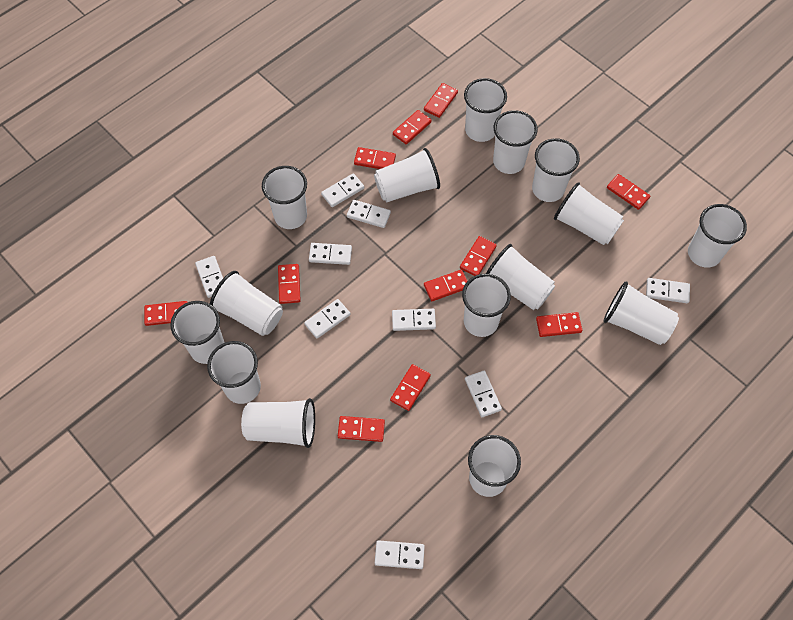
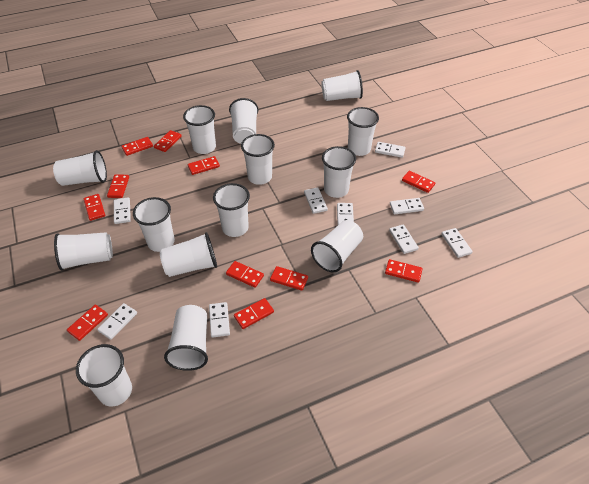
white cup: [170,301,225,364] [207,341,261,404] [210,271,283,336] [241,398,315,448] [262,166,307,229] [374,148,440,202] [462,274,511,337] [464,78,507,142] [468,435,521,497] [486,244,555,310] [493,110,538,174] [532,138,580,202] [554,182,624,245] [604,281,679,345] [688,204,747,268] = 15 -> [53,150,107,186] [54,232,113,270] [76,344,132,406] [133,197,175,252] [160,232,217,277] [164,305,208,371] [183,105,216,154] [213,183,250,237] [229,98,258,144] [241,134,275,185] [311,220,363,273] [322,70,363,101] [322,146,356,198] [347,107,379,156] = 14

